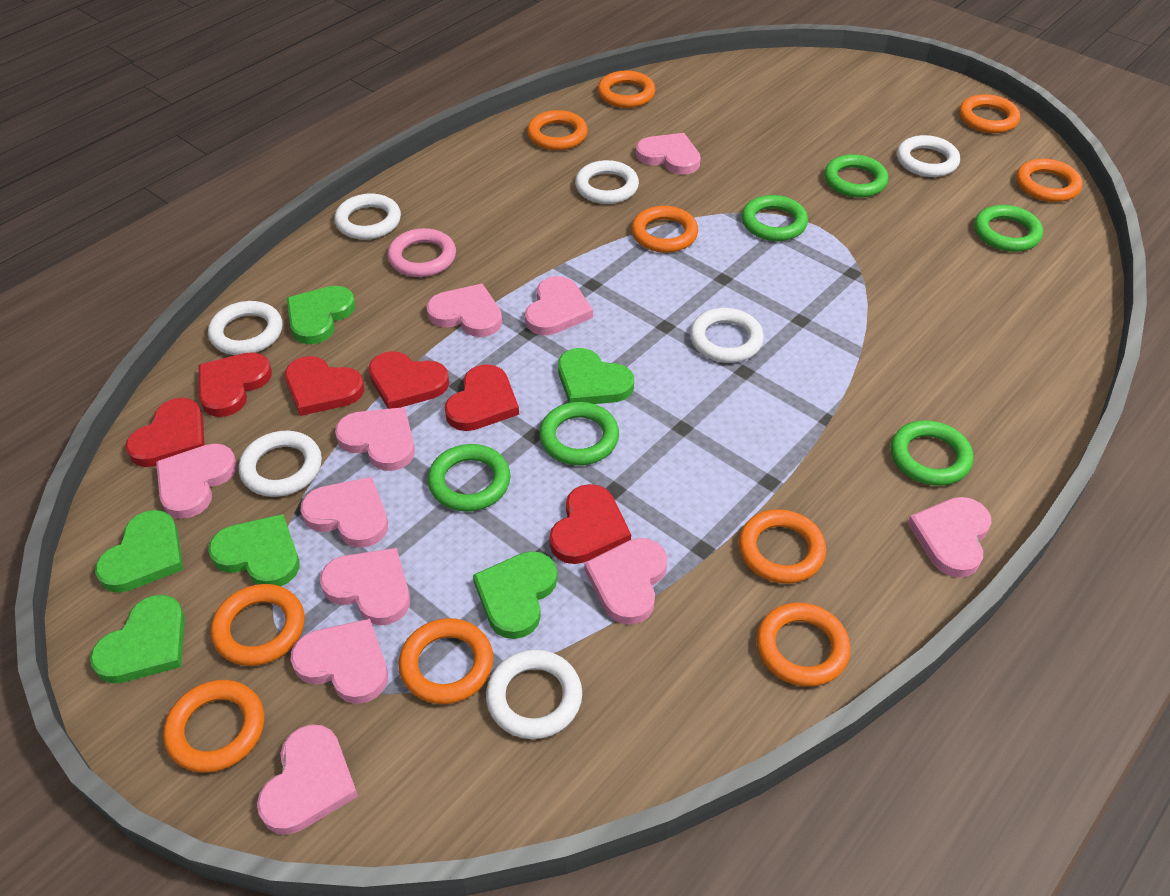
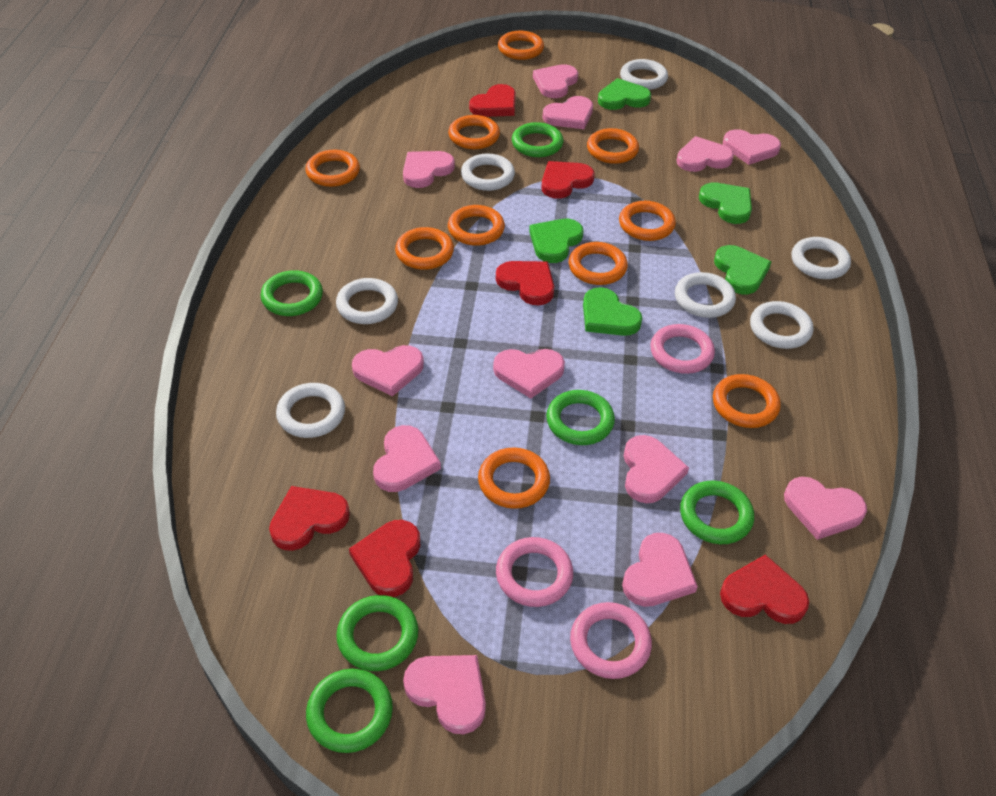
green heart: [90,595,185,683] [95,510,184,593] [208,514,299,586] [287,286,355,344] [473,551,557,639] [558,348,634,404] = 6 -> [529,219,584,263] [583,287,642,336] [598,78,651,110] [699,182,752,224] [714,245,771,294] = 5
pink heart: [156,443,237,519] [257,724,358,835] [291,618,388,704] [301,477,388,548] [320,548,410,625] [335,407,415,471] [426,284,502,337] [525,276,593,335] [584,538,667,625] [636,133,701,175] [907,497,992,578] = 11 -> [352,345,424,396] [373,425,441,492] [403,151,455,188] [403,655,486,734] [493,349,565,398] [533,64,578,98] [543,96,593,129] [622,533,698,607] [624,435,689,503] [676,136,734,172] [723,129,781,165] [784,477,867,540] = 12
pink ring: [388,228,456,277] = 1 -> [496,537,573,607] [570,602,652,679] [650,324,715,374] = 3

